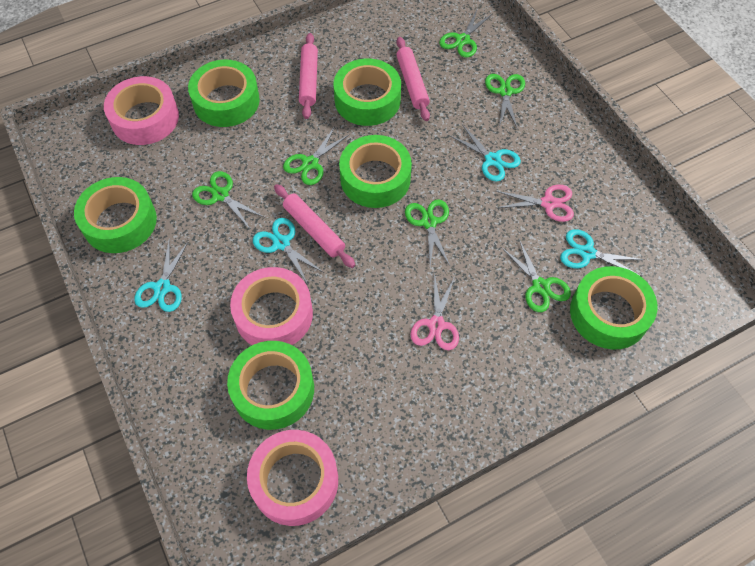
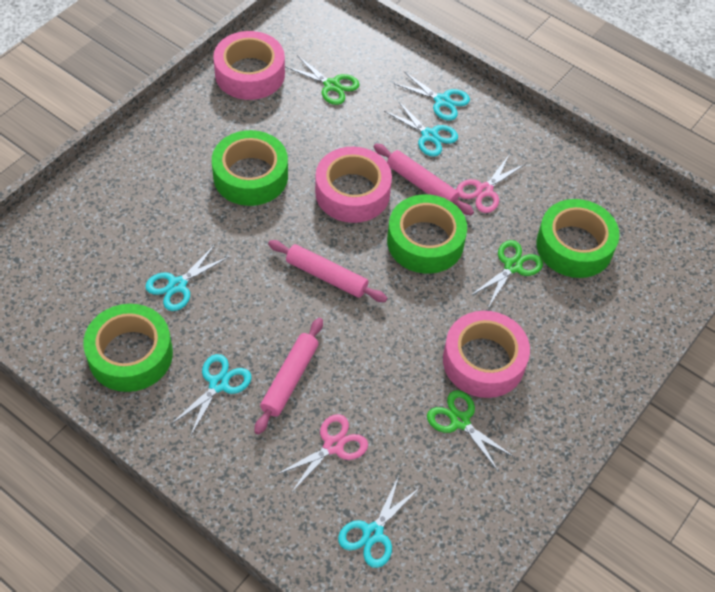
green scissors: [192,171,264,229] [283,126,350,185] [405,200,451,267] [439,10,492,58] [485,74,525,130] [501,239,571,312] = 6 -> [286,55,360,105] [427,390,514,472] [470,240,543,308] = 3
green tape: [74,177,157,253] [188,60,260,127] [227,341,314,430] [333,58,401,126] [339,135,412,208] [570,266,658,349] = 6 -> [83,304,173,392] [212,130,288,206] [387,194,467,274] [536,199,619,278] = 4
turquoise scissors: [134,238,189,312] [253,218,324,283] [449,126,521,181] [560,229,645,277] = 4 -> [145,245,230,311] [170,354,251,437] [338,476,419,568] [384,101,458,157] [393,72,470,120] = 5

